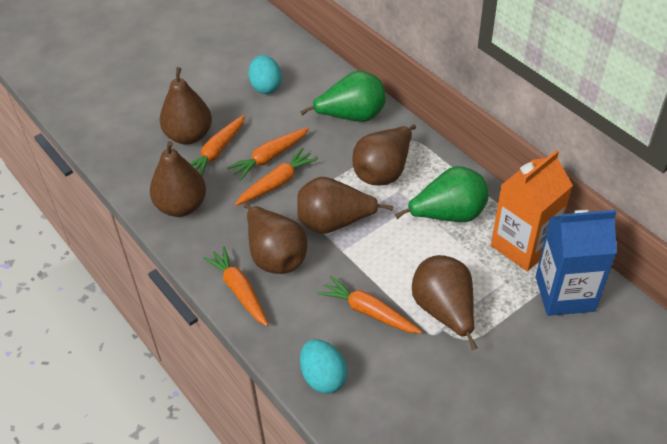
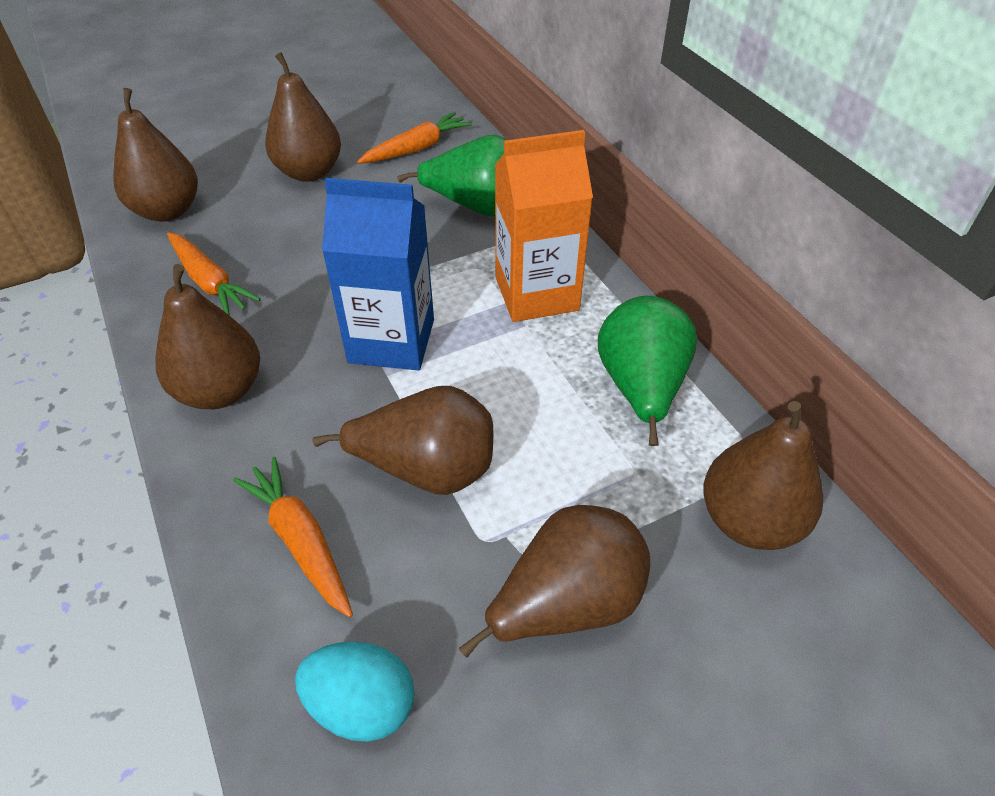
orange carrot: [190,115,245,176] [202,246,268,326] [227,127,309,181] [235,148,318,206] [317,276,422,333] = 5 -> [167,232,261,316] [233,456,353,617] [357,112,472,164] = 3
turquoise egg: [248,55,282,94] [300,339,347,394] = 2 -> [295,642,414,742] = 1

